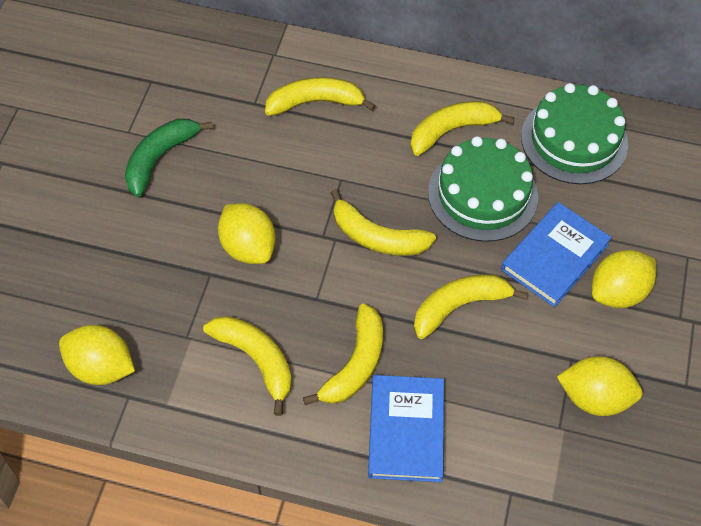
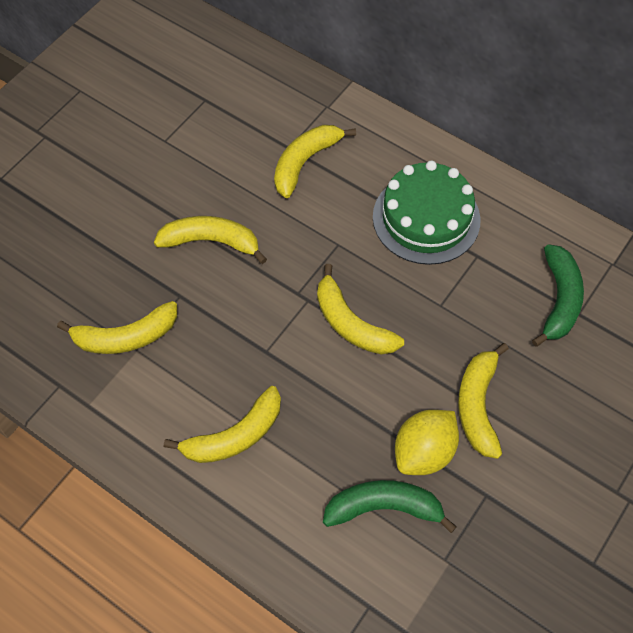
blue book: [368,375,444,482] [501,202,612,307] = 2 -> none = 0
green banana: [125,119,213,197] = 1 -> [323,480,457,533] [532,244,584,347] = 2
green cake: [428,136,538,242] [521,83,628,184] = 2 -> [373,161,480,265] = 1
yellow lemon: [59,325,135,385] [218,204,276,264] [557,356,643,416] [592,250,656,308] = 4 -> [395,410,459,475] = 1

